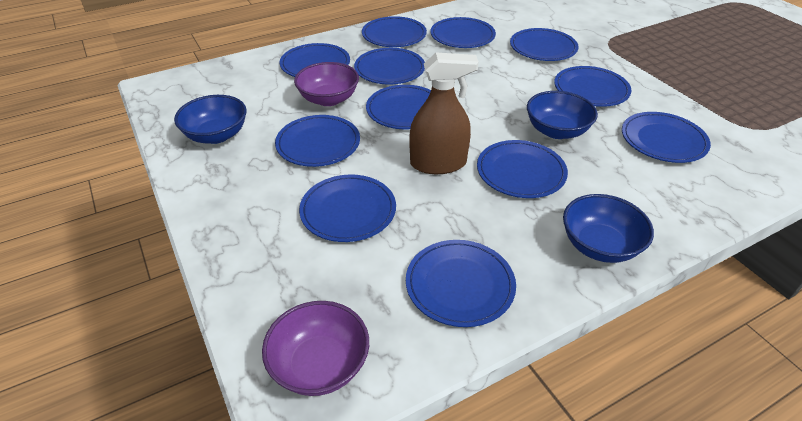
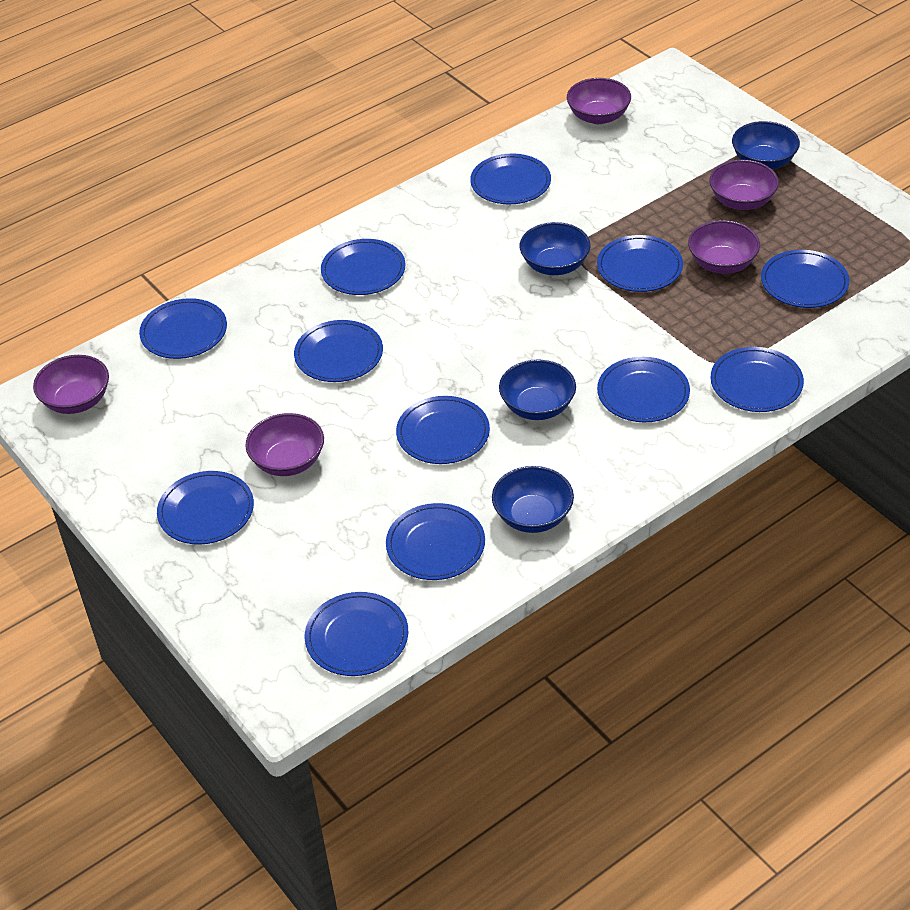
blue bowl: [174,95,247,144] [527,91,598,139] [563,194,654,263] = 3 -> [492,466,574,533] [499,359,576,420] [520,222,590,275] [732,121,800,169] = 4
brown spray bottle: [409,53,479,174] = 1 -> none = 0
purple bowl: [262,301,369,396] [294,62,359,106] = 2 -> [33,355,109,414] [246,413,324,476] [567,78,631,124] [688,220,760,274] [709,160,779,210] = 5

